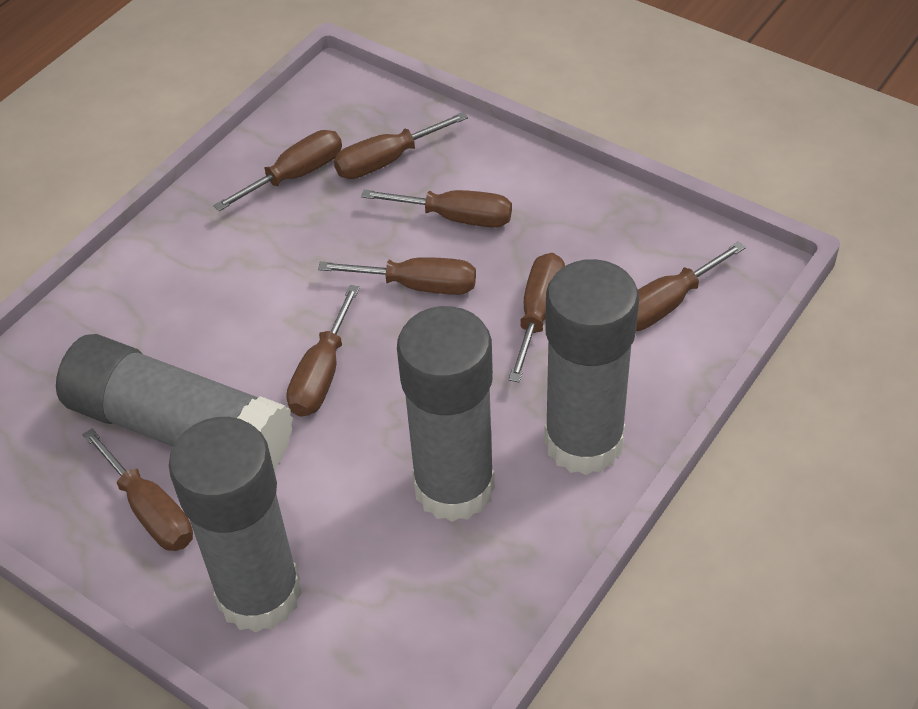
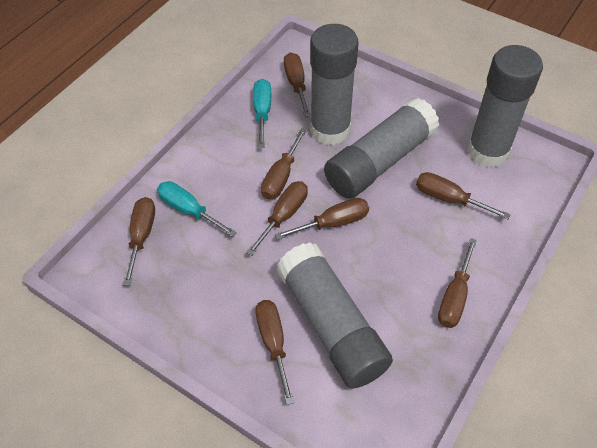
turquoise screwdriver: none = 0 -> [157,181,237,237] [253,79,271,148] = 2

